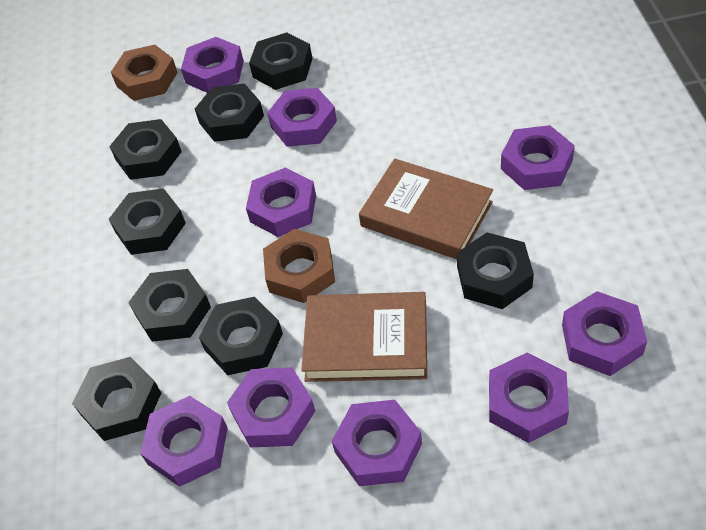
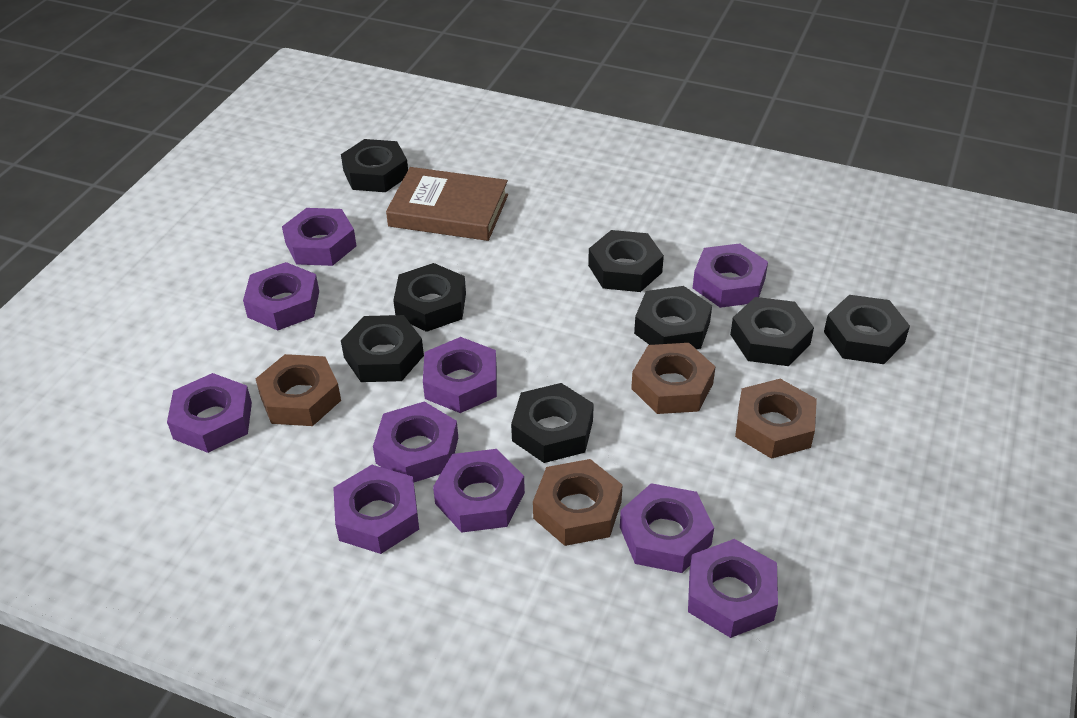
brown book: [301,292,427,382] [359,158,493,259] = 2 -> [386,167,508,241] = 1
brown nut: [111,45,178,101] [263,229,335,303] = 2 -> [256,354,341,426] [533,459,623,546] [631,343,715,414] [735,379,817,459] = 4
purple nut: [140,396,228,487] [181,37,244,93] [227,367,315,447] [246,168,316,237] [267,88,337,147] [332,400,422,486] [489,352,569,443] [501,125,575,190] [562,291,647,376] = 9 -> [167,373,252,453] [243,262,319,331] [282,208,357,266] [333,465,419,554] [373,402,458,482] [423,337,497,413] [433,449,525,533] [620,483,714,573] [688,539,778,638] [693,243,768,308] = 10

